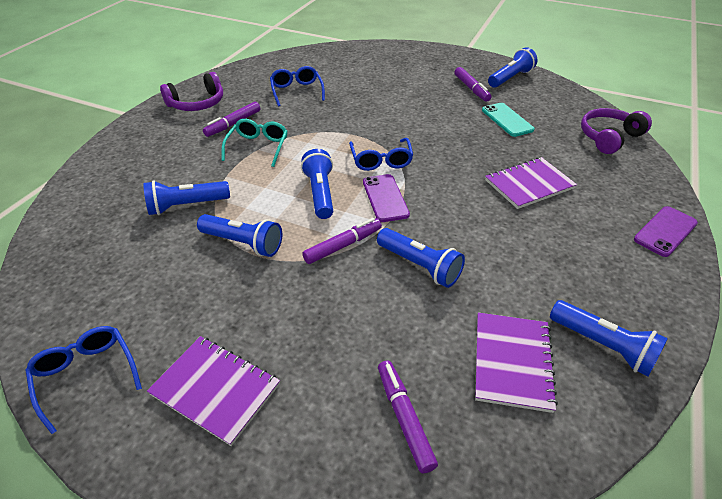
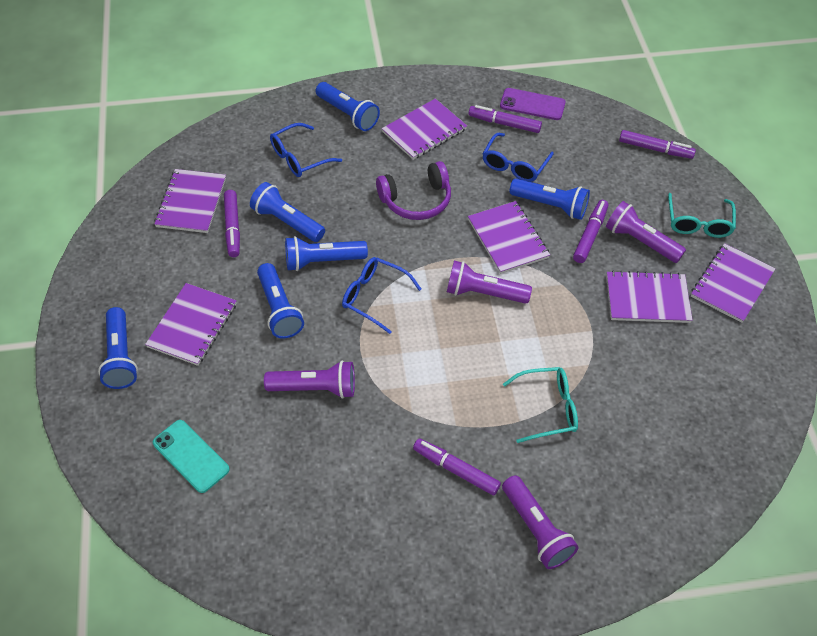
purple flashlight: none = 0 -> [264,361,355,399] [447,261,532,304] [502,475,578,569] [606,201,686,263] = 4
purple headphones: [160,72,223,111] [581,108,652,154] = 2 -> [376,161,451,220] = 1
purple marker: [203,102,260,137] [302,218,382,264] [378,361,438,474] [454,67,491,102] = 4 -> [224,190,240,257] [413,438,501,495] [468,105,542,133] [573,200,608,263] [619,130,696,159] = 5
purple notebook: [147,336,280,446] [475,312,558,413] [485,157,577,209] = 3 -> [145,283,237,366] [154,169,226,233] [382,98,467,160] [468,201,550,274] [606,270,692,323] [691,243,776,323] = 6
purple phone: [363,174,410,222] [634,206,698,257] = 2 -> [500,88,565,120] = 1
turquoise glasses: [222,119,288,167] = 1 -> [503,367,578,443] [668,193,736,238] = 2

